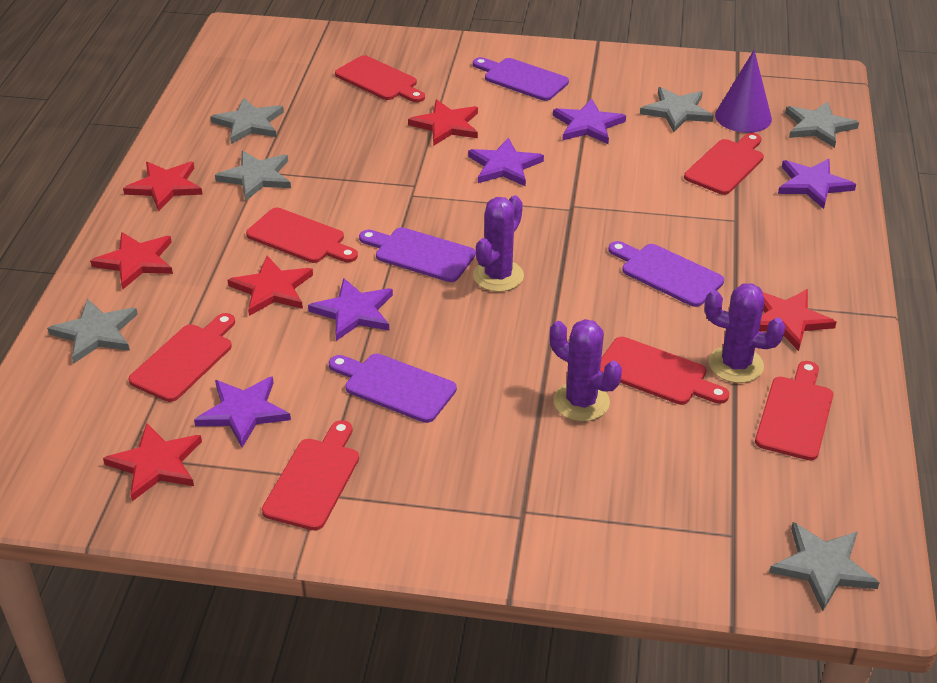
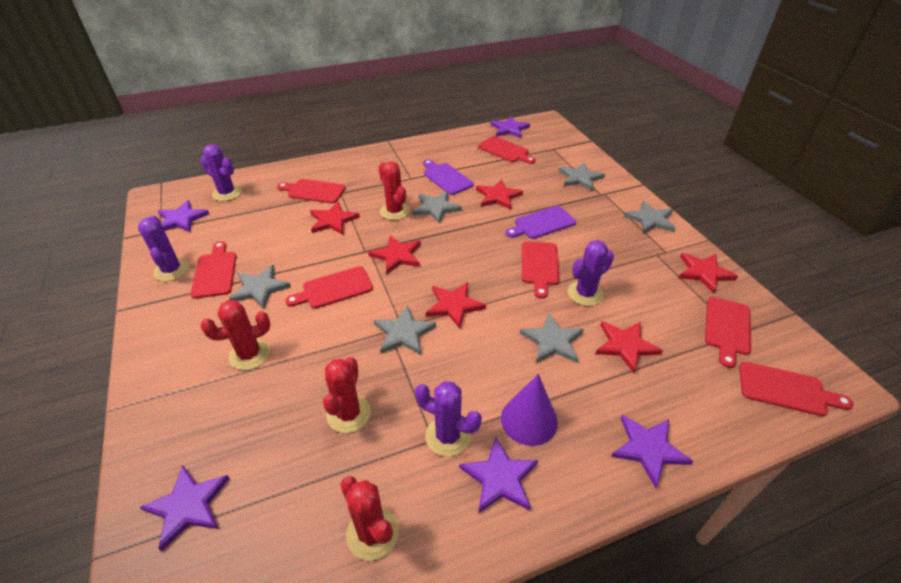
purple cactus: [473,196,524,292] [550,319,622,421] [705,283,786,383] = 3 -> [138,215,189,281] [200,144,242,201] [415,382,482,457] [568,240,614,306] = 4
purple cutting board: [329,354,457,423] [359,227,476,282] [473,57,569,101] [608,241,724,307] = 4 -> [423,160,474,195] [505,206,576,239] = 2
red cactus: none = 0 -> [201,300,270,370] [323,357,371,433] [340,476,399,560] [379,161,410,220] = 4

